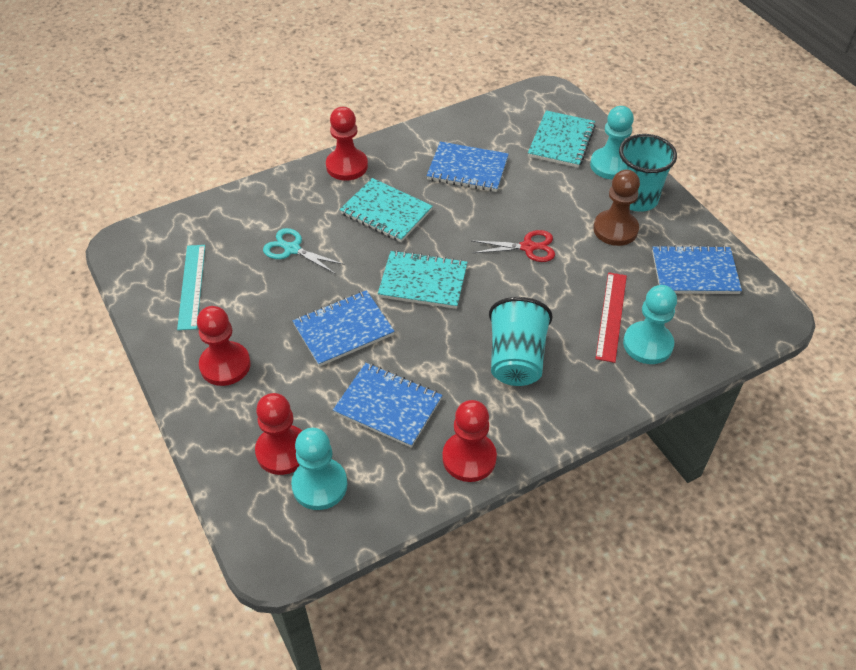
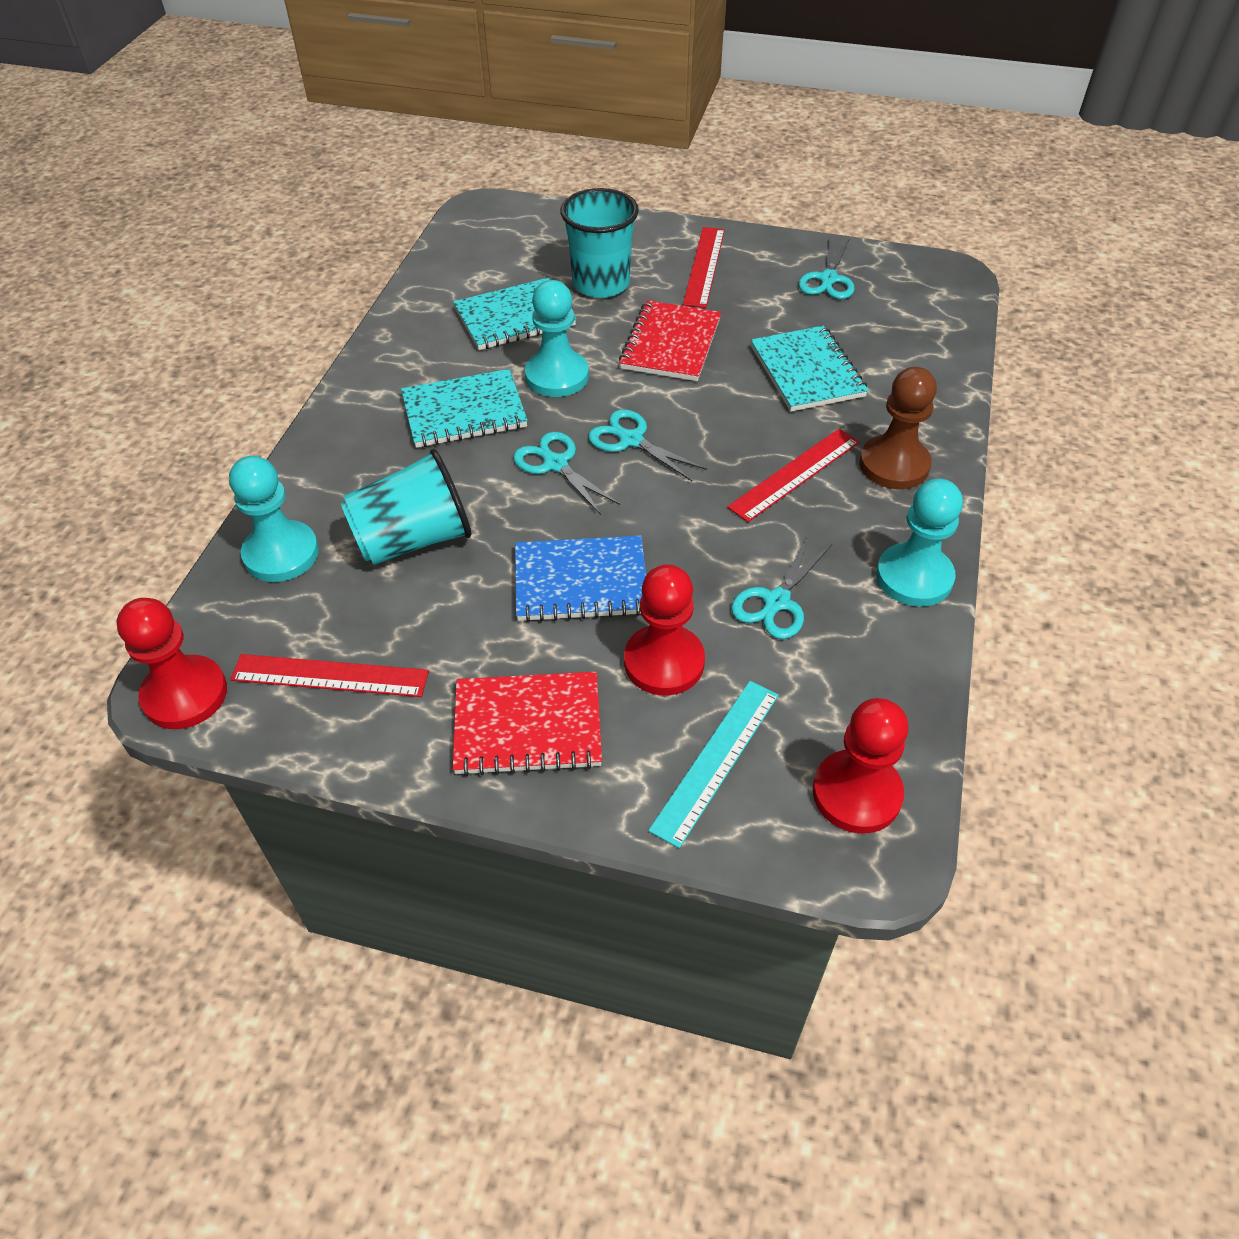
blue notebook: [293,290,395,367] [333,363,442,448] [427,142,509,192] [652,245,742,294] = 4 -> [515,536,646,622] = 1
red notebook: none = 0 -> [453,672,602,776] [619,300,721,381] = 2
red pawn: [197,306,251,386] [255,393,302,475] [326,107,368,181] [442,400,497,482] = 4 -> [117,598,227,729] [624,564,705,695] [813,698,908,834] = 3
red ruler: [595,272,627,363] = 1 -> [230,654,429,697] [683,227,725,308] [727,429,859,522] = 3
red scissors: [473,230,555,262] = 1 -> none = 0
turquoise scissors: [263,228,344,274] = 1 -> [513,432,620,515] [588,409,707,481] [731,536,832,639] [798,239,855,299] = 4

